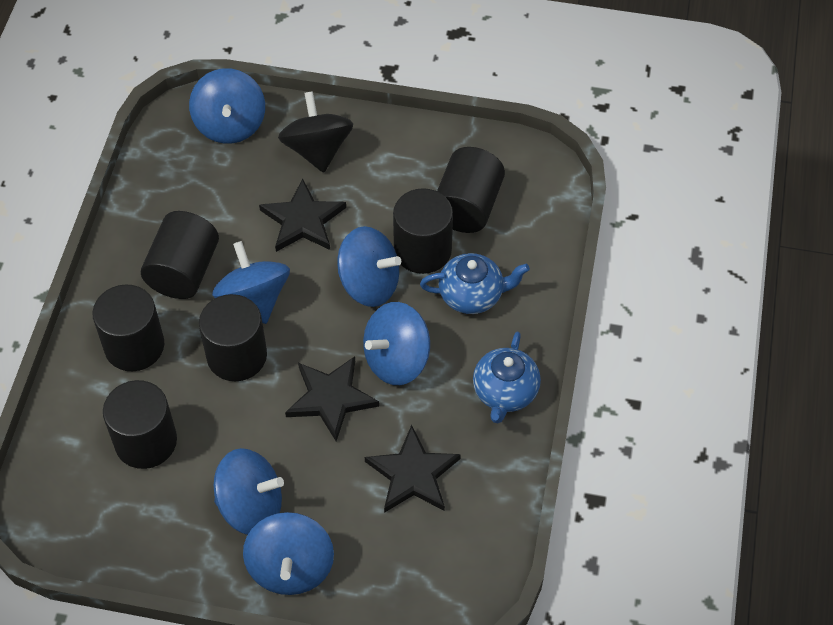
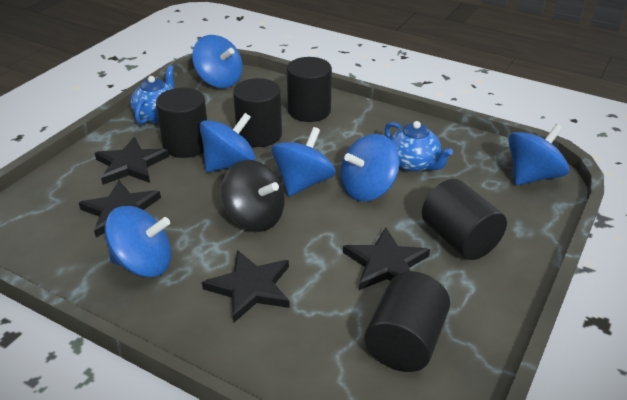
black cylinder: [92,284,164,371] [103,380,177,469] [141,211,219,299] [199,294,267,381] [393,188,453,274] [437,147,505,233] = 6 -> [156,88,207,158] [233,78,282,147] [287,57,332,122] [365,271,450,372] [422,179,507,260] = 5
black star: [259,178,346,252] [285,356,379,441] [365,425,461,513] = 3 -> [79,181,161,238] [95,137,169,185] [202,250,290,323] [343,227,430,290] = 4

